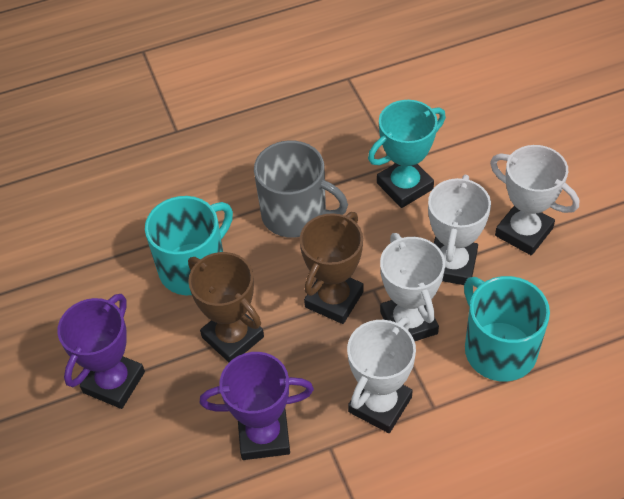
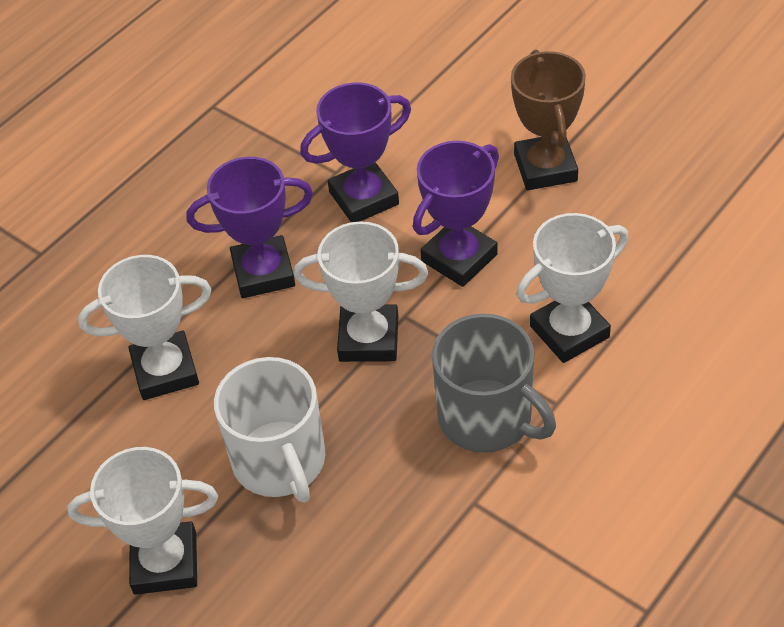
brown trophy: [188,252,264,362] [300,212,364,324] = 2 -> [511,50,586,190] = 1
purple trophy: [57,294,145,409] [200,352,314,460] = 2 -> [186,157,313,298] [300,83,411,222] [413,141,499,287] = 3
turquoise mug: [145,196,233,295] [464,276,550,381] = 2 -> none = 0
turquoise trophy: [368,100,446,208] = 1 -> none = 0
white mug: none = 0 -> [214,357,325,503] = 1

